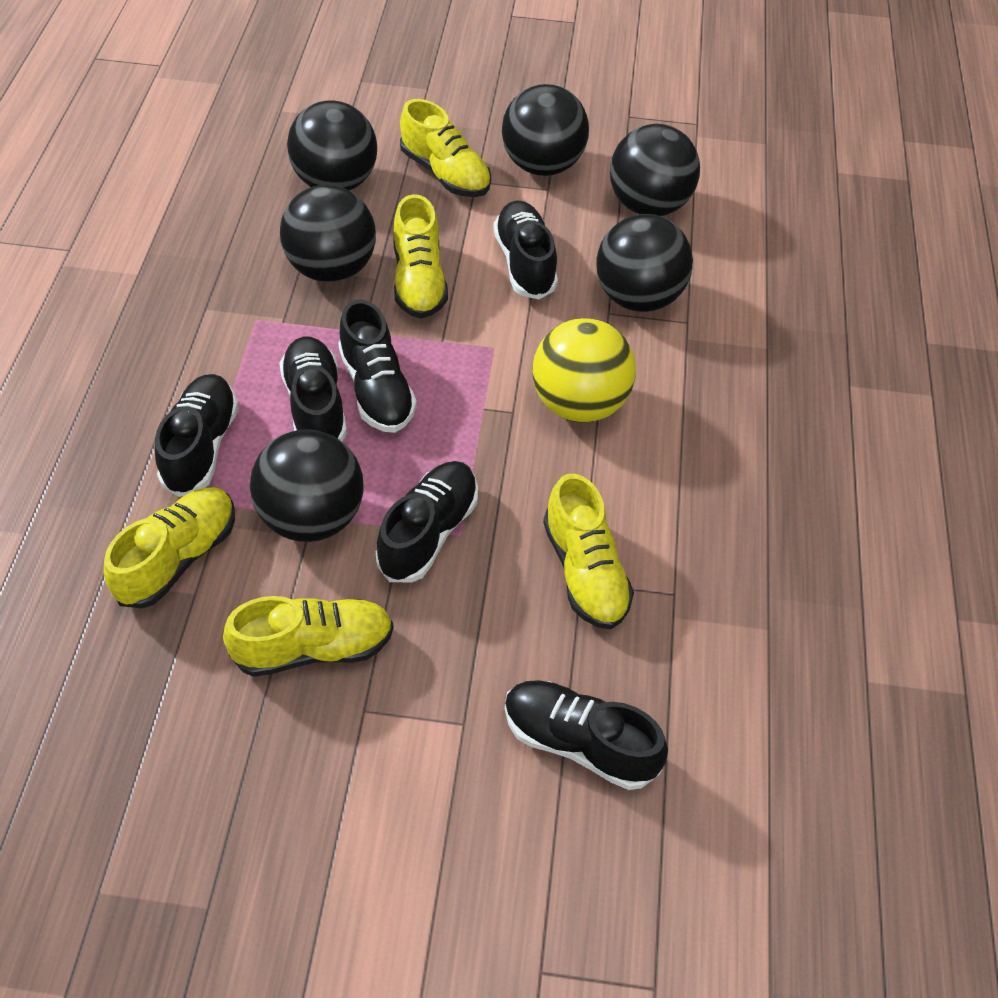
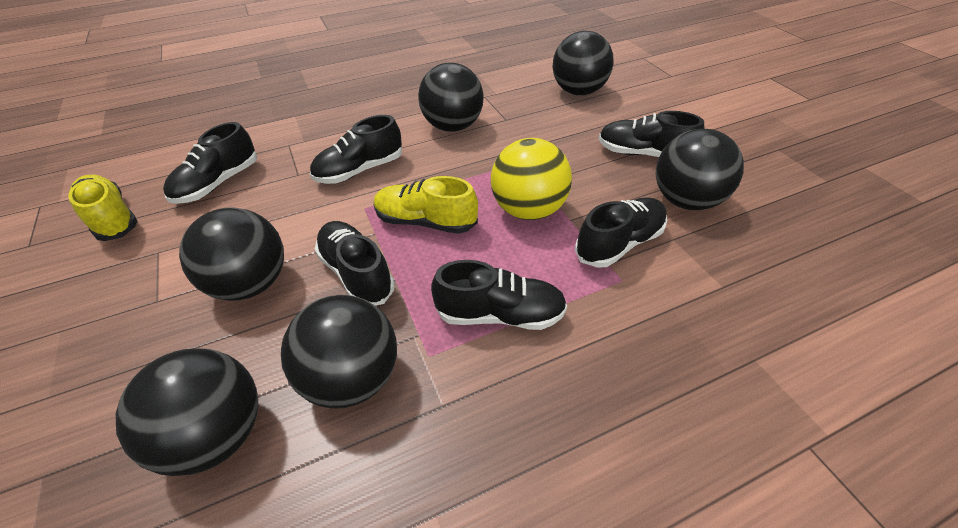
yellow shoe: [104,487,235,608] [223,596,394,677] [394,194,448,319] [400,99,491,197] [543,474,634,629] = 5 -> [68,175,138,241] [374,176,478,234] = 2

